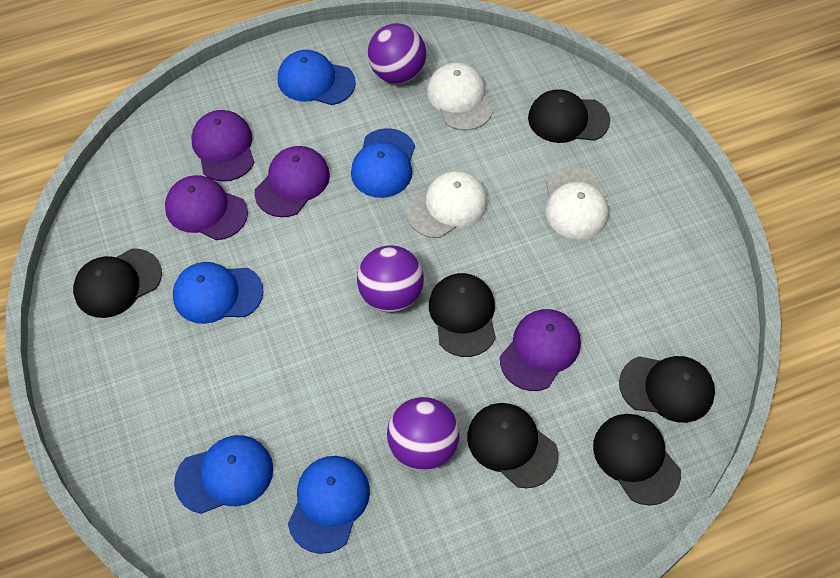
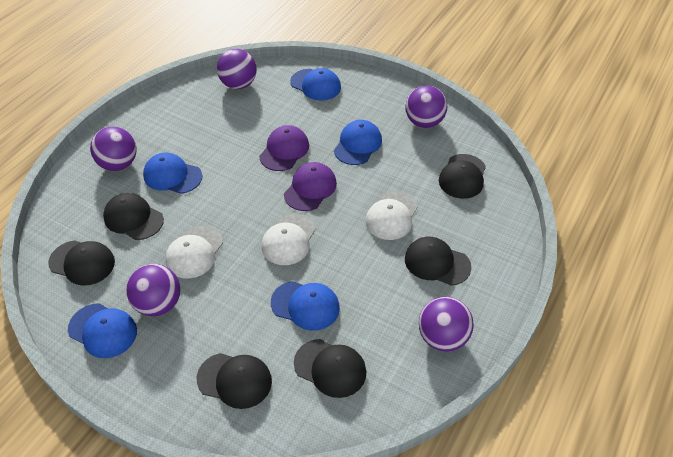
purple ball: [357,245,424,312] [368,23,426,84] [387,397,459,470] = 3 -> [90,127,136,171] [126,264,180,316] [217,49,257,89] [405,86,447,128] [419,297,474,352] = 5
purple cap: [165,175,248,240] [191,110,254,181] [255,146,330,217] [500,309,581,391] = 4 -> [259,125,309,171] [284,162,337,211] = 2

